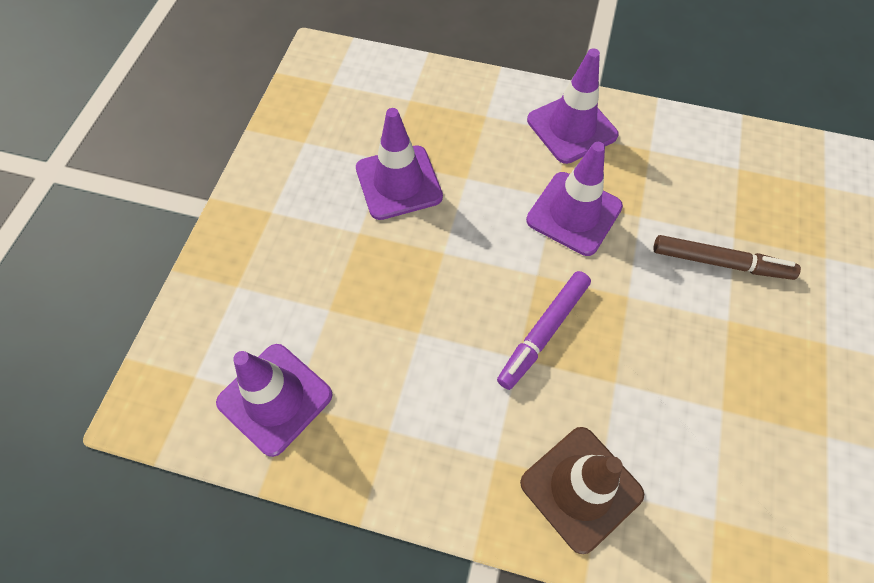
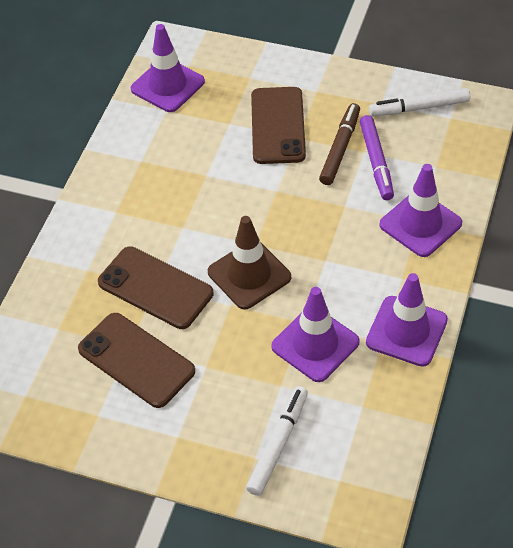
brown phone: none = 0 -> [78,313,195,408] [98,246,213,329] [251,87,306,164] = 3
white marker: none = 0 -> [246,386,308,496] [369,88,470,117] = 2

